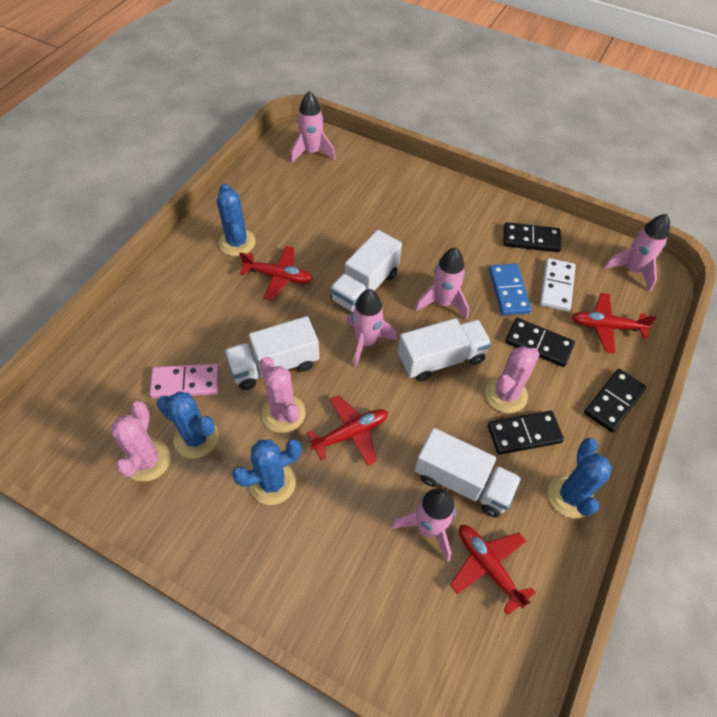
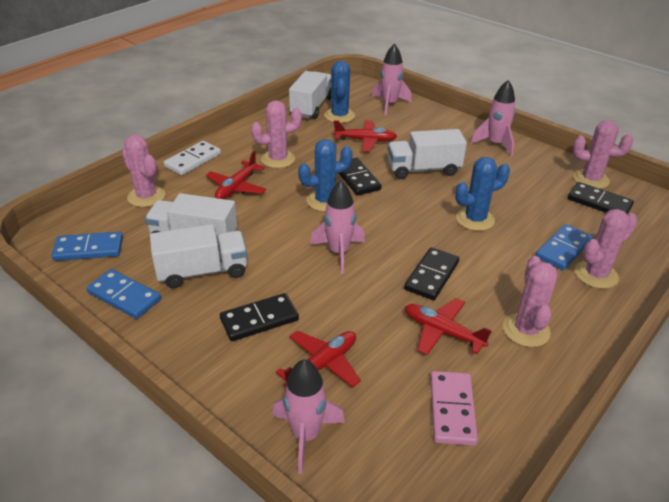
blue cactus: [157,391,219,459] [217,183,256,256] [232,439,302,505] [548,438,612,518] = 4 -> [298,139,353,212] [324,61,355,123] [455,157,510,231] = 3
blue domino: [489,264,532,315] = 1 -> [51,232,123,261] [86,269,161,319] [535,224,593,270] = 3
pink cactus: [112,401,171,482] [260,357,305,433] [485,346,540,413] = 3 -> [122,134,165,207] [251,100,302,168] [503,256,558,347] [573,120,633,189] [575,209,638,289] = 5
pink rocket: [291,91,336,163] [346,289,397,367] [392,488,456,562] [415,247,469,320] [604,214,670,291] = 5 -> [272,359,345,474] [310,180,365,274] [372,43,411,115] [470,80,516,156] = 4

